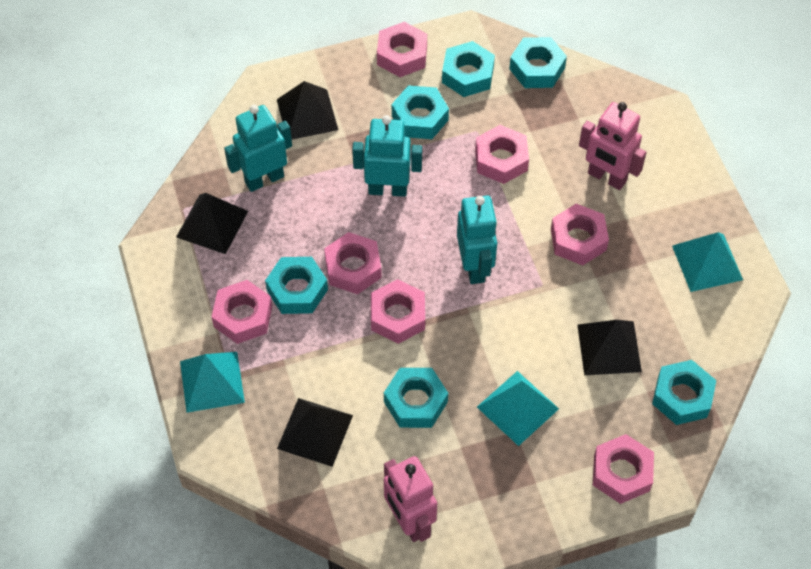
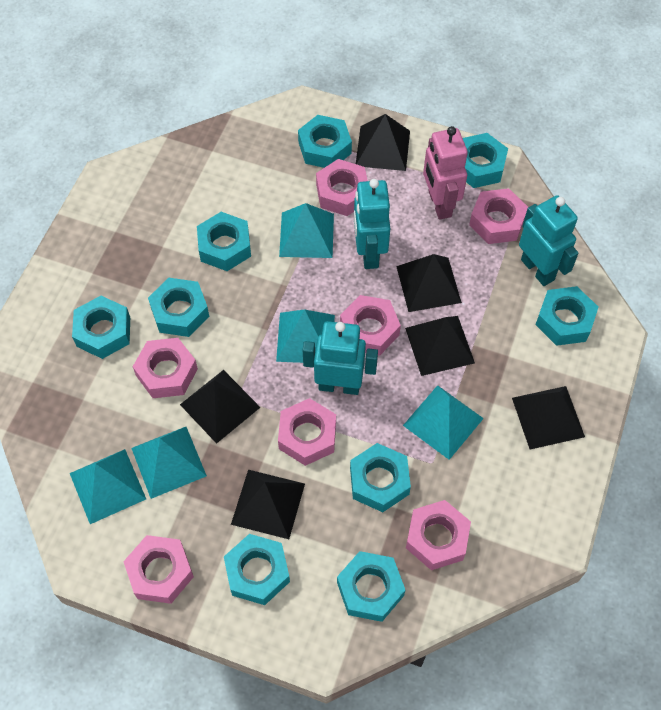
black pyramid: [176,193,248,254] [277,81,338,139] [277,398,353,467] [577,320,642,375] = 4 -> [180,370,261,444] [231,470,305,539] [356,114,410,171] [396,254,462,312] [405,316,475,376] [512,386,585,449] = 6
pink robot: [384,456,437,542] [579,102,647,190] = 2 -> [423,126,468,220] = 1
turquoise nut: [265,257,328,314] [384,368,448,428] [392,86,449,139] [442,41,495,97] [509,37,567,88] [652,360,716,425] = 6 -> [72,296,130,359] [148,278,209,337] [197,212,251,271] [224,534,290,605] [298,115,352,168] [337,551,405,622] [350,443,411,512] [463,133,508,188] [535,286,598,346] = 9
turquoise pyramid: [180,352,245,413] [477,371,559,446] [672,232,743,292] = 3 -> [70,449,146,524] [131,427,207,499] [276,309,335,363] [279,203,334,258] [403,385,484,460] = 5

